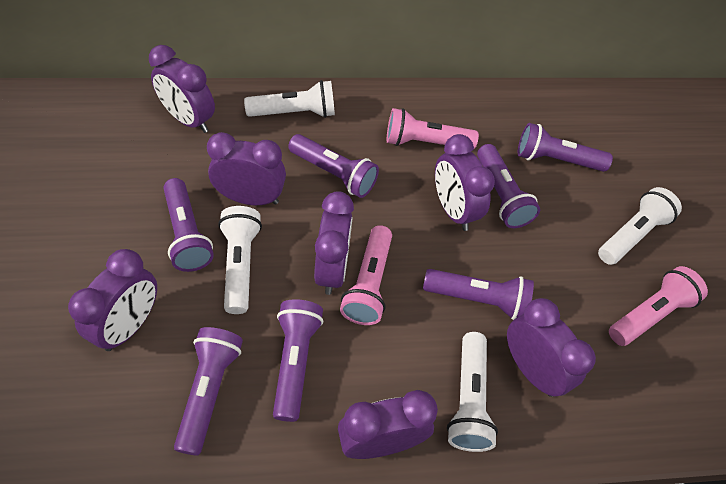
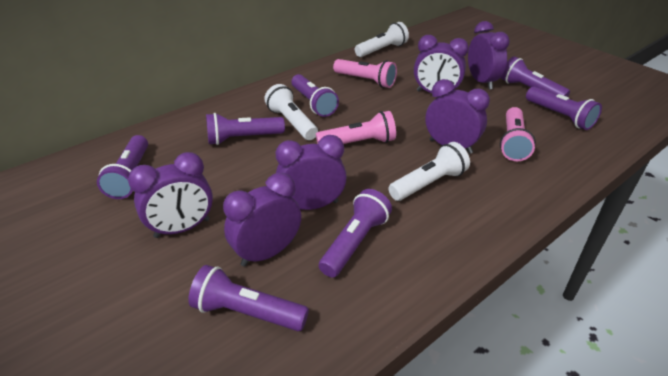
purple clock: [68,249,157,351] [149,45,215,133] [207,132,286,205] [314,191,354,295] [338,390,438,459] [435,134,495,231] [507,298,596,397] = 7 -> [128,152,213,238] [223,173,301,267] [276,135,347,210] [414,35,469,93] [425,79,490,154] [468,21,510,90] = 6
white flashlight: [218,206,262,314] [244,80,335,118] [447,332,498,452] [598,187,682,265] = 4 -> [264,84,318,140] [355,22,409,57] [388,142,470,201] = 3

